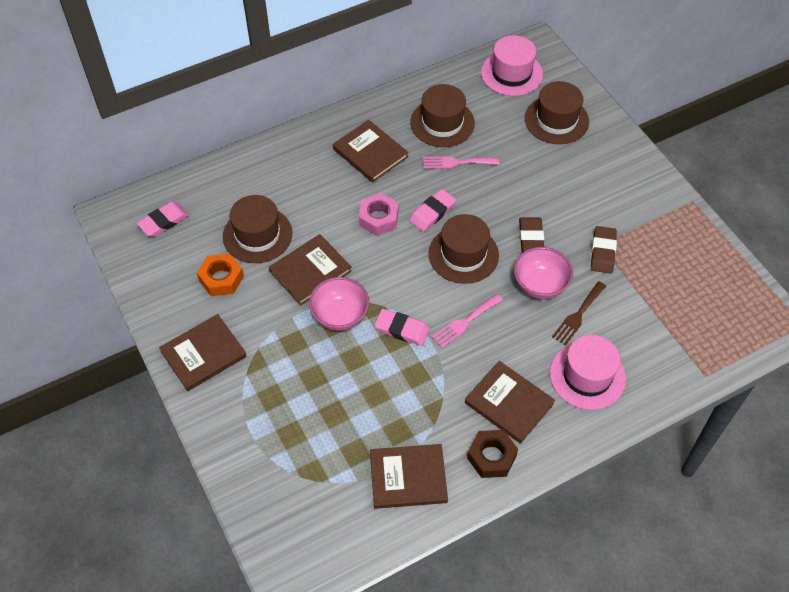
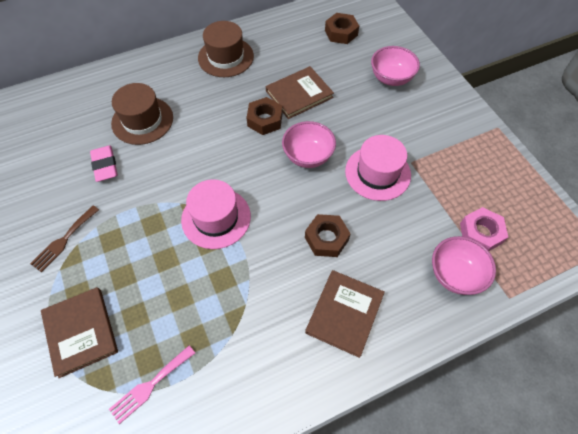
brown book: [159,314,247,391] [269,234,352,306] [333,120,408,183] [370,444,448,509] [465,361,555,444] = 5 -> [41,287,118,378] [266,66,334,119] [305,270,385,358] = 3
brown eraser: [519,217,544,252] [591,226,617,274] = 2 -> none = 0
brown hat: [223,195,292,263] [410,84,475,147] [428,214,499,284] [525,81,589,144] = 4 -> [111,83,173,145] [198,21,254,77] = 2
brown nut: [467,430,518,478] = 1 -> [247,97,282,135] [305,214,351,257] [325,13,359,44] = 3
orange nut: [197,253,244,296] = 1 -> none = 0
pink bowl: [309,277,369,331] [514,247,573,299] = 2 -> [282,121,336,168] [371,46,420,86] [432,236,496,295] = 3
pink eraser: [137,202,189,237] [374,309,430,346] [409,189,456,232] = 3 -> [90,146,118,182] = 1
pink fork: [423,156,499,169] [432,294,503,348] = 2 -> [109,346,195,424] = 1

